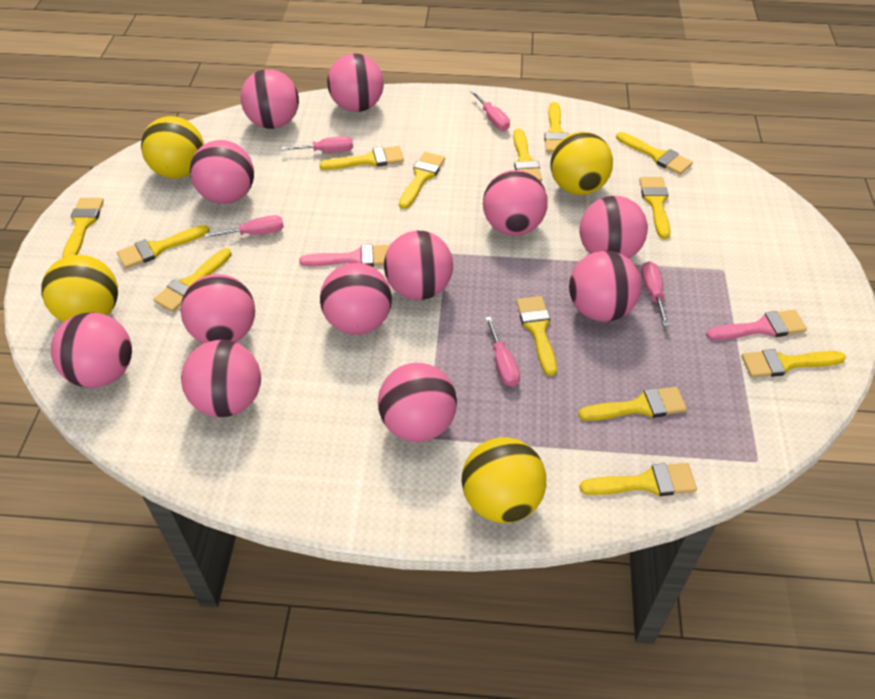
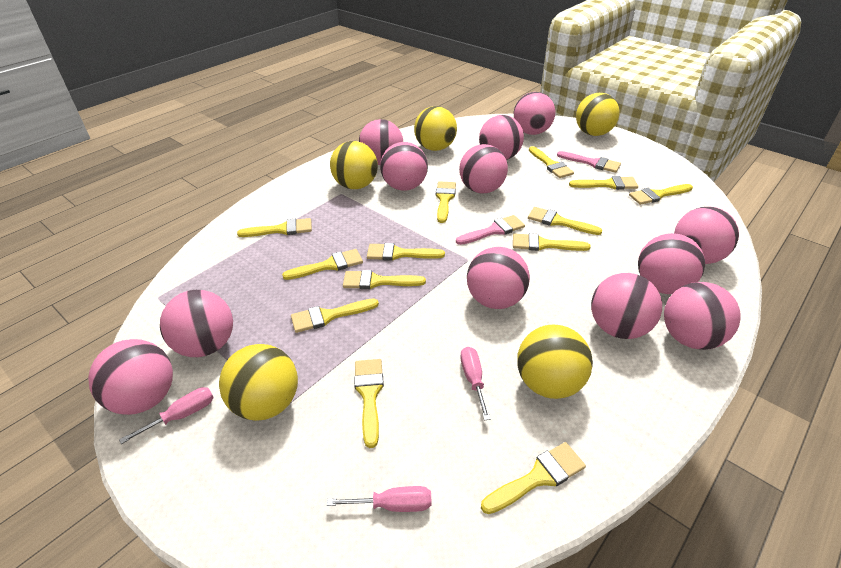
pink screwdriver: [204,215,284,238] [282,136,353,152] [470,90,510,131] [485,317,520,387] [641,261,670,326] = 5 -> [119,387,214,444] [327,486,432,512] [460,347,490,420] = 3
yellow ball: [41,255,118,322] [141,116,204,179] [462,437,546,523] [550,132,613,195] = 4 -> [219,344,298,421] [330,141,378,189] [414,106,457,151] [517,325,593,399] [576,93,620,136] = 5

